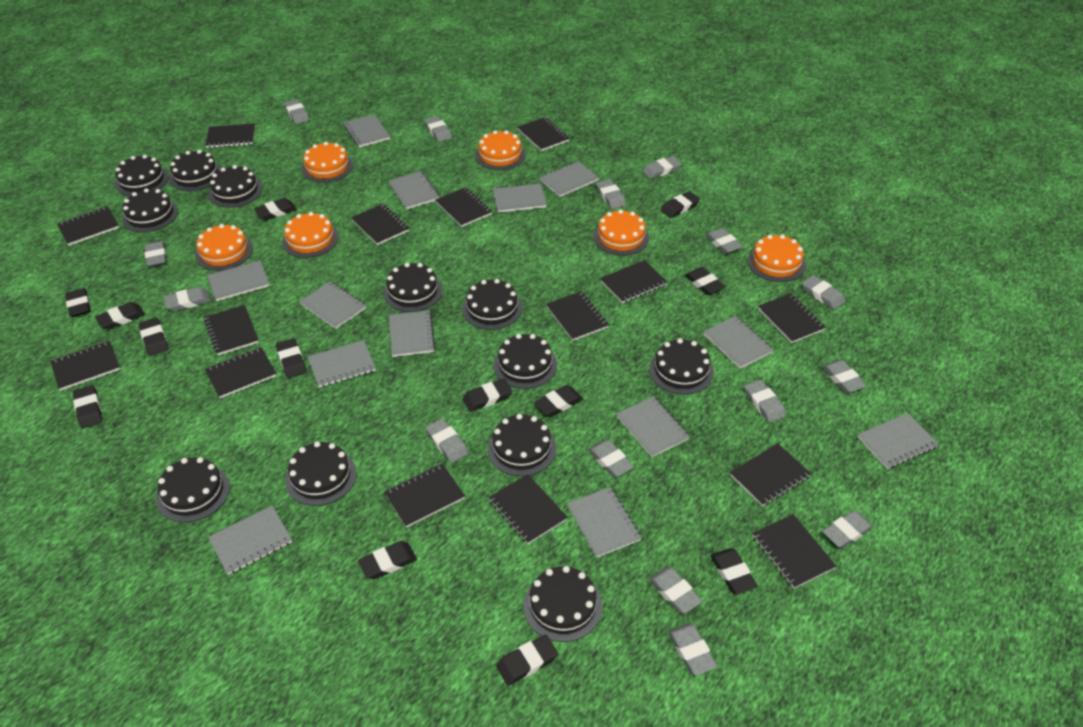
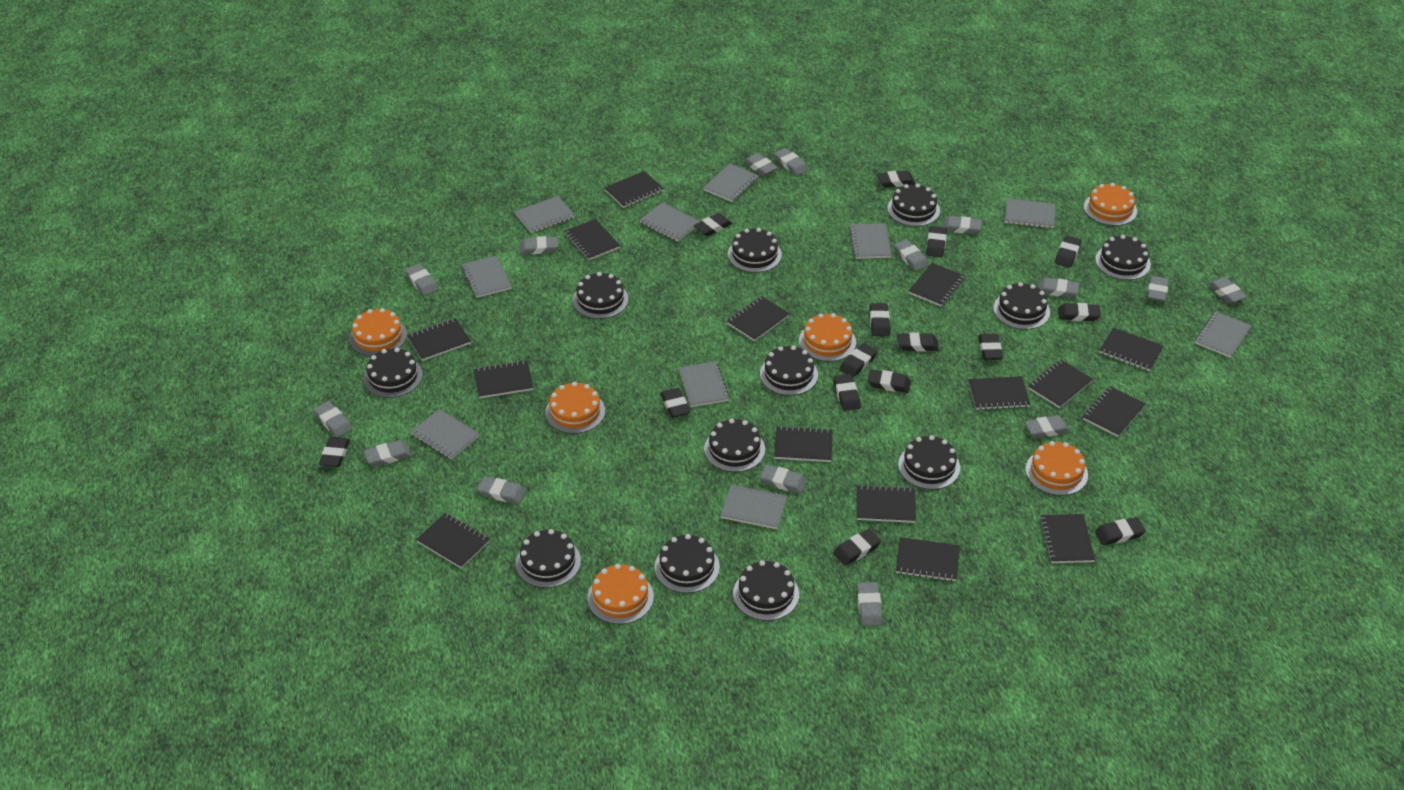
black eraser: [65,288,90,317] [73,385,102,428] [95,302,145,330] [139,318,168,356] [254,198,297,220] [276,338,307,378] [358,541,417,579] [463,379,512,412] [496,635,558,686] [534,385,583,417] [660,191,700,218] [685,267,725,295] [710,548,758,594] = 13 -> [319,437,350,467] [661,388,691,418] [694,213,732,236] [833,529,881,566] [834,374,861,411] [839,343,877,377] [868,369,911,393] [870,303,890,336] [877,170,915,188] [897,333,939,351] [926,226,947,257] [978,334,1003,360] [1055,236,1081,268] [1058,303,1101,321] [1095,517,1146,545] = 15
grey notebook: [207,260,270,301] [208,506,292,575] [299,281,366,329] [307,340,376,388] [344,114,390,148] [389,171,440,209] [389,310,435,357] [493,183,547,213] [539,161,599,197] [567,487,642,557] [616,396,690,457] [703,316,773,369] [858,413,939,469] = 13 -> [411,409,479,459] [462,256,512,298] [515,196,574,233] [640,202,700,242] [678,361,730,407] [703,164,759,202] [720,485,787,529] [849,223,892,259] [1005,198,1055,228] [1195,311,1251,358] = 10

